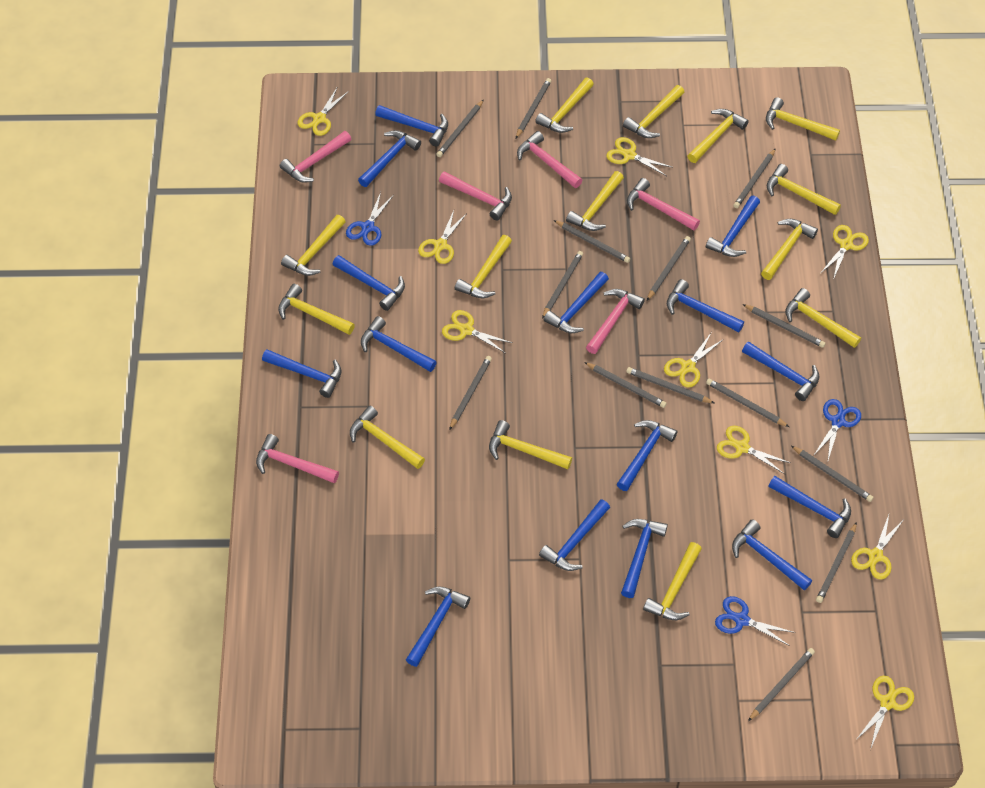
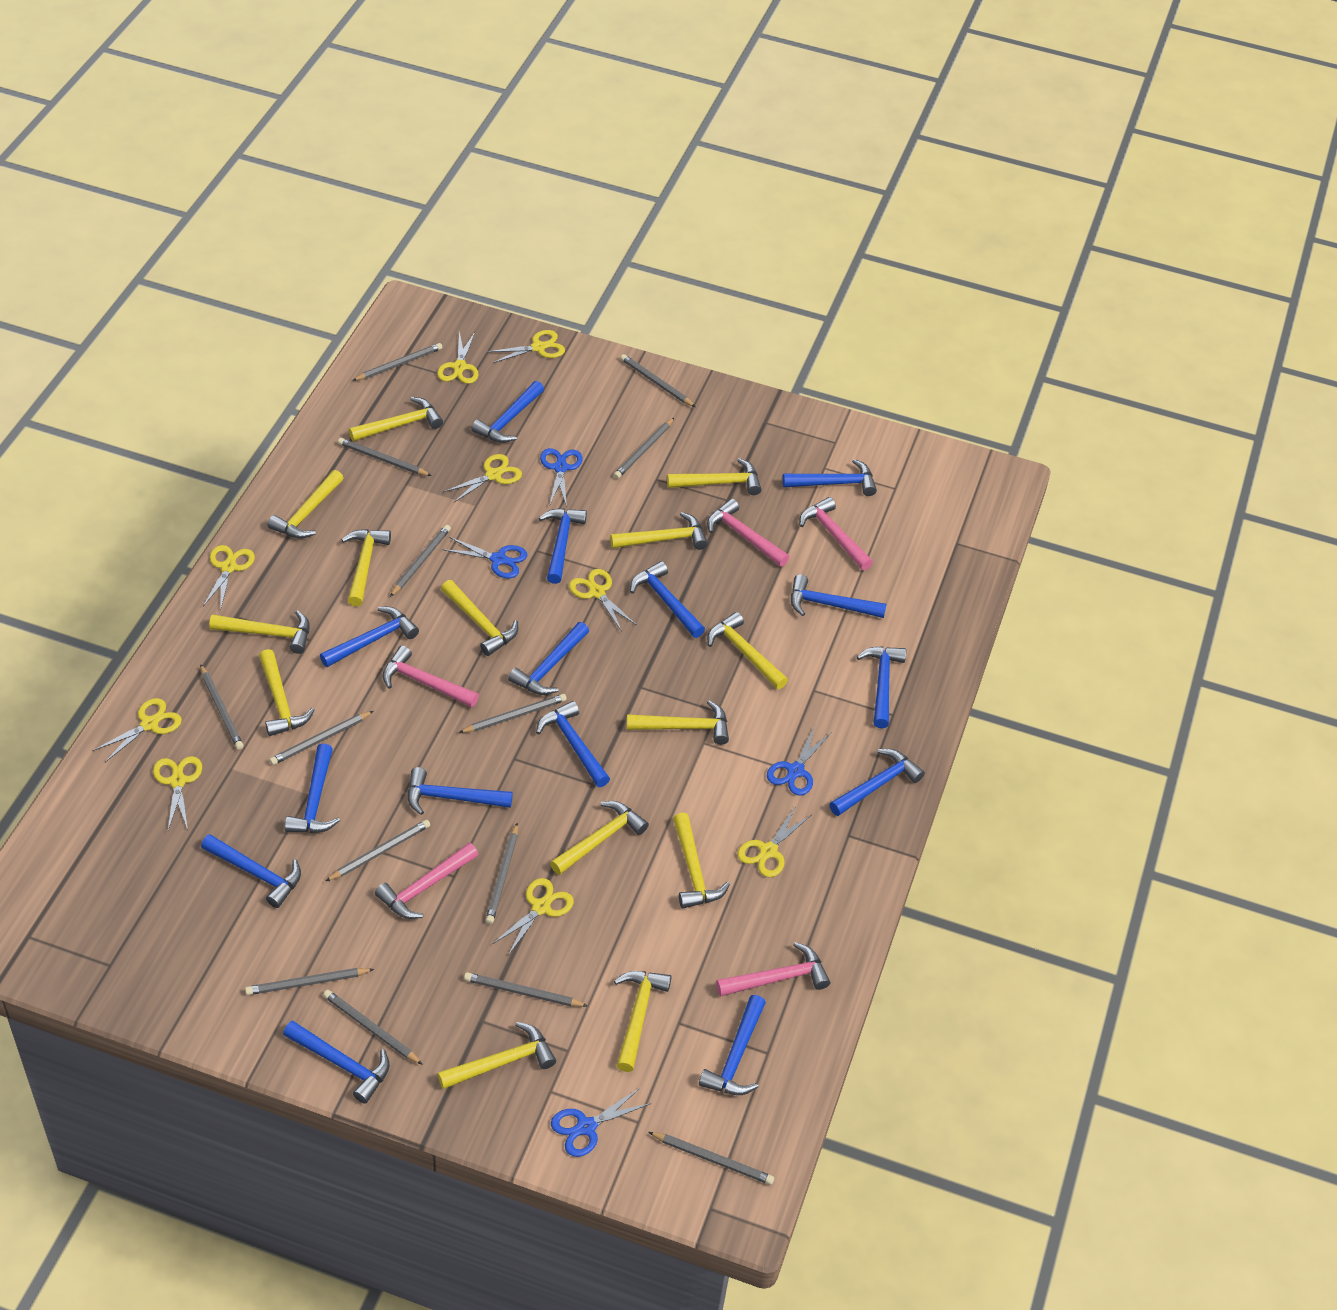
blue scissors: [346,192,394,246] [715,596,795,646] [813,399,861,460] = 3 -> [442,537,527,578] [540,448,583,507] [551,1087,652,1157] [767,728,831,796] = 4
pink hammer: [256,434,339,483] [280,131,351,183] [439,171,512,220] [517,131,582,188] [586,289,645,354] [627,178,700,230] = 6 -> [375,843,478,919] [382,646,479,707] [707,499,789,567] [716,942,830,997] [800,497,873,571] = 5

